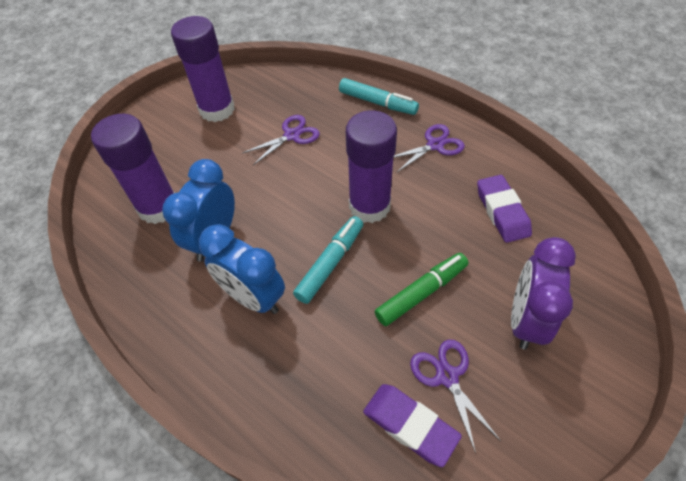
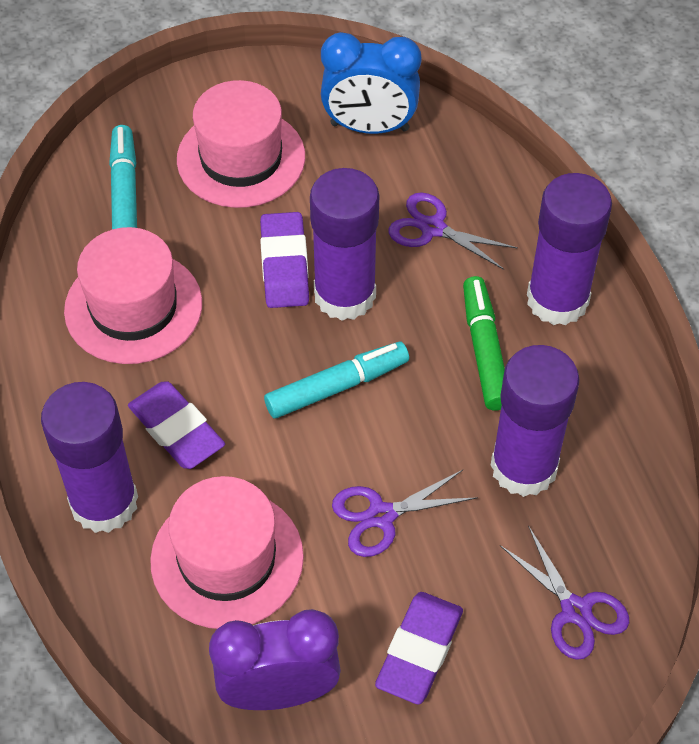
blue clock: [162,159,235,262] [199,224,285,314] = 2 -> [321,32,421,134] = 1
pink hat: none = 0 -> [64,227,202,364] [150,476,304,629] [177,80,305,208] = 3
purple eraser: [363,384,462,467] [477,175,532,243] = 2 -> [128,381,225,469] [260,212,309,308] [375,592,463,705] = 3
purple glue stick: [91,114,175,224] [171,16,235,122] [346,111,397,223] = 3 -> [41,382,138,533] [310,168,379,321] [491,345,580,497] [527,173,612,325] = 4

